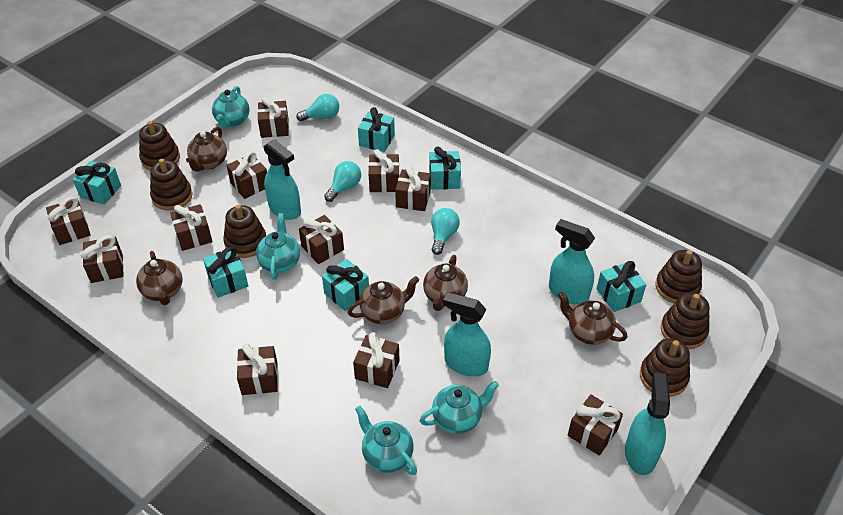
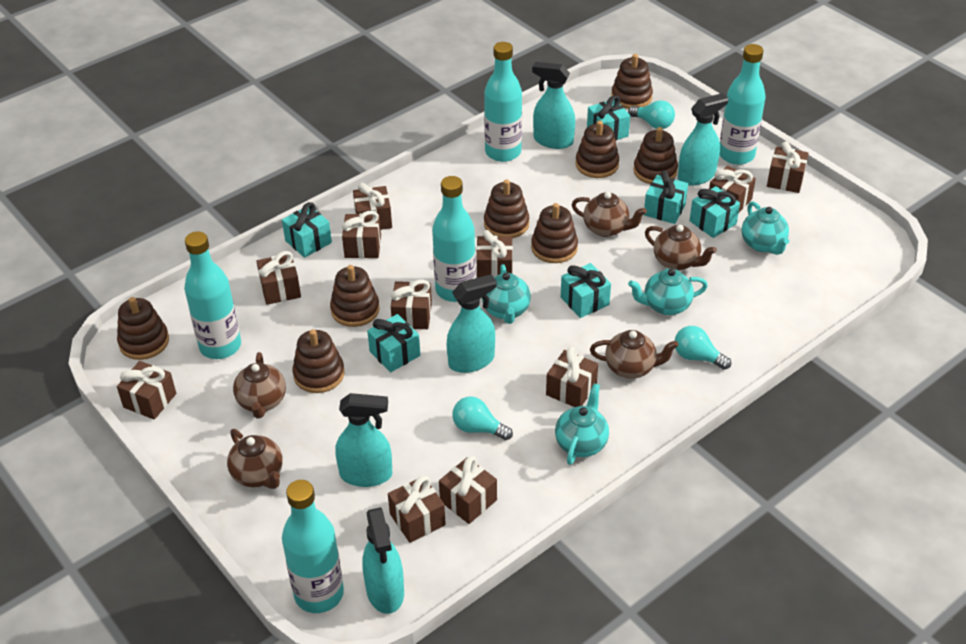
brown stacking toy: [139,121,180,170] [150,159,193,210] [223,205,266,258] [640,338,690,397] [655,250,702,303] [661,293,709,349] = 6 -> [117,297,169,360] [292,329,345,393] [330,265,380,327] [484,179,529,238] [531,203,578,263] [576,121,619,178] [611,54,653,109] [633,127,678,184] = 8
turquoise bottle: none = 0 -> [184,231,241,359] [282,480,344,613] [432,176,476,302] [484,42,522,162] [719,44,766,165] = 5
turquoise spray bottle: [263,139,301,220] [443,292,491,376] [549,219,595,304] [625,372,670,475] = 4 -> [335,393,392,487] [362,507,404,614] [447,274,497,373] [532,62,575,149] [678,93,728,186] = 5

